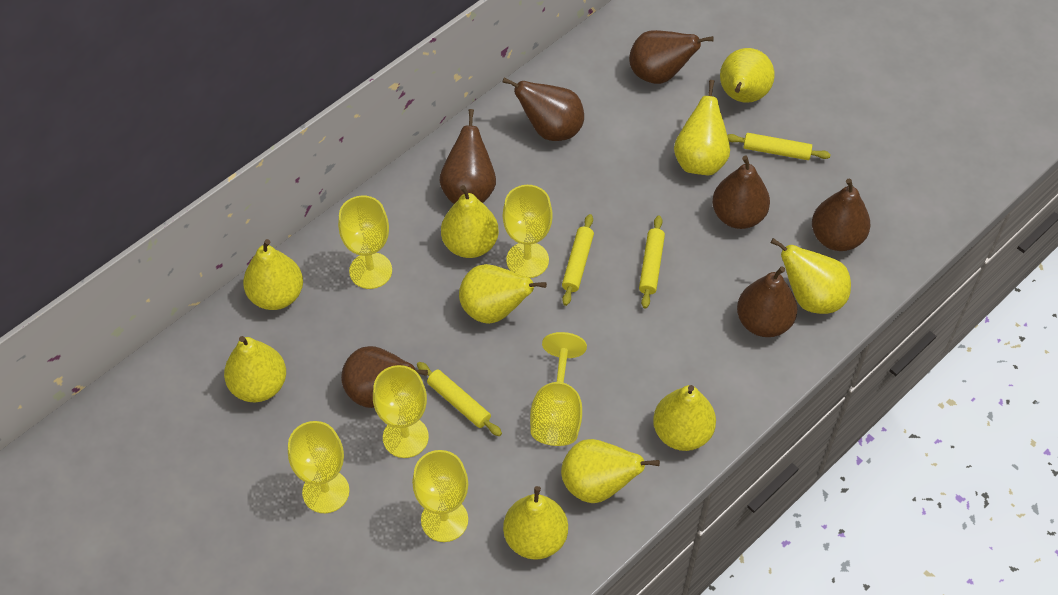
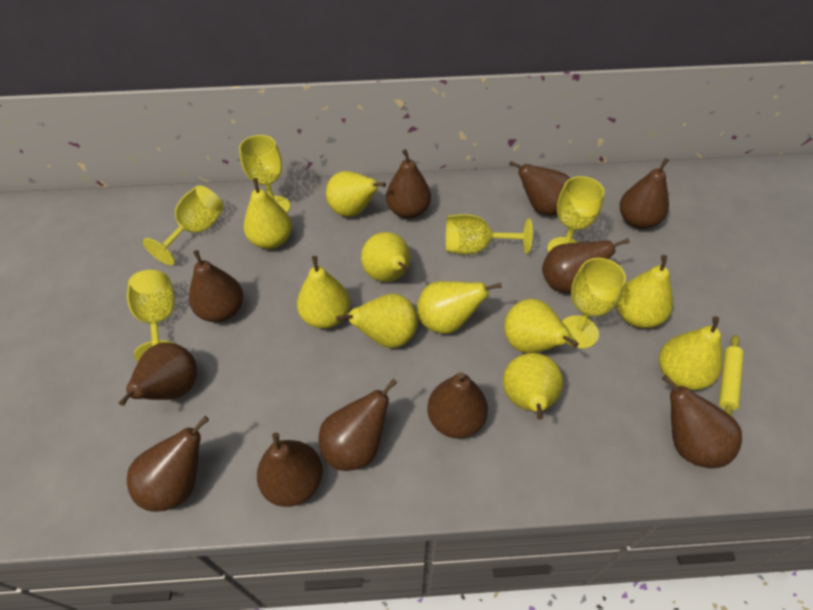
brown pear: [341,346,428,408] [439,109,496,204] [502,78,584,141] [629,30,714,84] [712,156,770,229] [737,266,798,337] [812,178,871,251] = 7 -> [119,343,197,406] [127,416,209,512] [189,250,243,322] [257,432,323,507] [319,378,398,471] [386,149,431,219] [427,372,488,439] [509,161,570,215] [542,238,630,293] [620,158,669,229] [662,375,742,468] = 11
yellow rolling pin: [417,362,502,436] [562,214,594,306] [639,216,665,309] [727,133,831,160] = 4 -> [719,335,744,417] = 1

